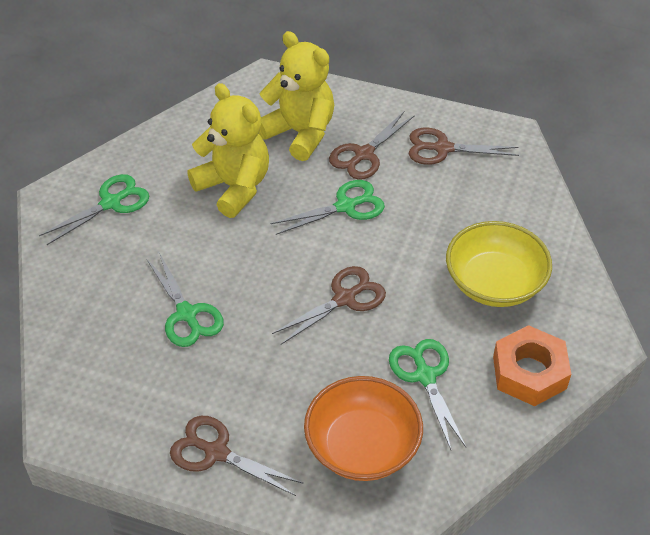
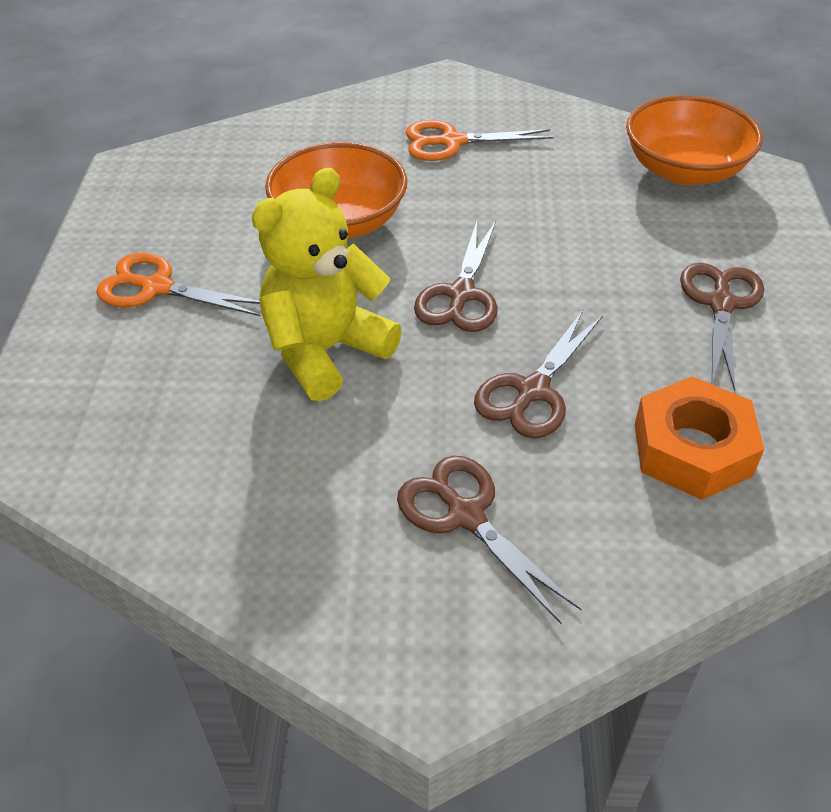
green scissors: [39,174,149,245] [146,253,224,347] [270,180,385,235] [389,339,466,450] = 4 -> none = 0
orange bowl: [304,376,423,481] = 1 -> [265,142,407,239] [626,95,763,185] = 2
orange scissors: none = 0 -> [96,253,260,316] [406,120,554,161] = 2
yellow bowl: [446,221,552,307] = 1 -> none = 0
yellow teddy bear: [187,83,269,218] [258,31,334,161] = 2 -> [252,168,402,401] = 1

